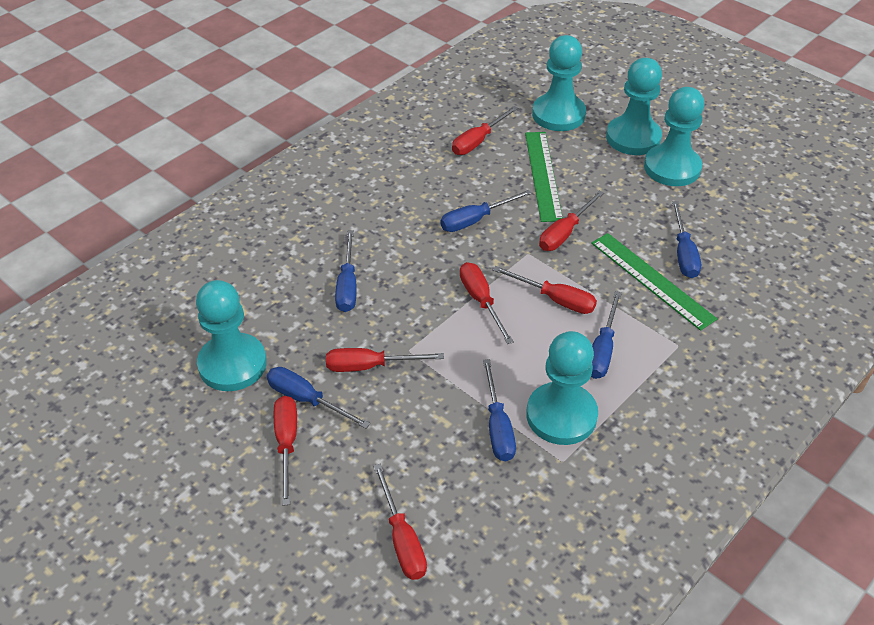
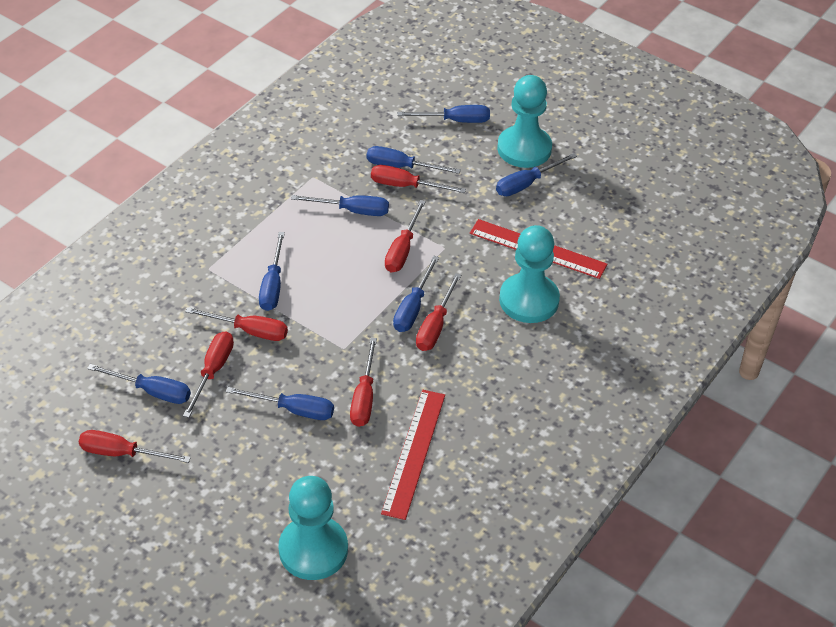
blue screwdriver: [267,367,370,429] [335,231,357,312] [441,190,532,232] [483,359,516,461] [591,291,622,379] [672,201,701,278] = 6 -> [87,364,191,404] [226,387,334,420] [259,232,285,311] [291,195,389,216] [367,146,461,174] [393,256,439,332] [397,105,490,123] [496,153,577,196] = 8
green ruler: [525,132,563,222] [591,233,717,331] = 2 -> none = 0
red ruler: none = 0 -> [381,390,445,520] [470,219,607,279] = 2
turquoise pawn: [196,280,267,391] [526,331,598,445] [532,35,586,131] [606,58,662,155] [644,87,704,186] = 5 -> [279,476,348,580] [497,75,552,168] [499,225,560,323] = 3

